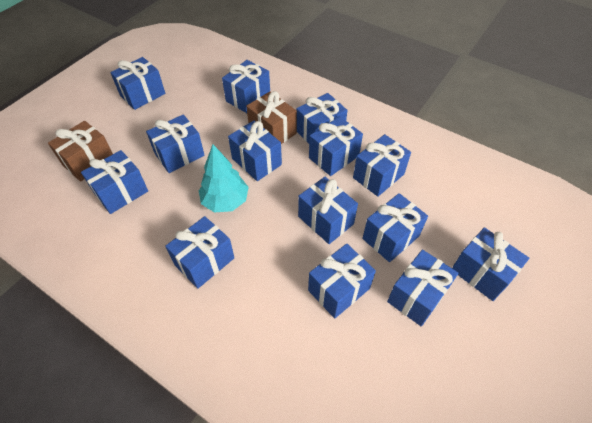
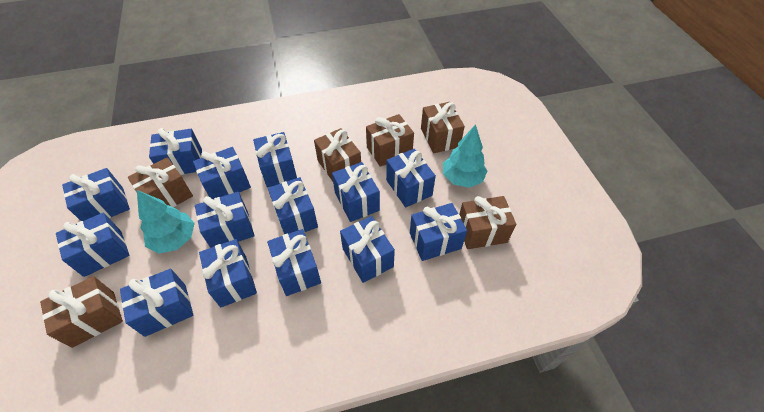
brown gift: [48,121,113,182] [246,91,297,144] = 2 -> [40,276,123,348] [128,157,193,207] [314,128,361,181] [366,114,414,167] [421,102,465,153] [459,196,516,249] = 6
turquoise tree: [199,144,249,212] = 1 -> [137,190,195,254] [443,124,487,188] = 2

